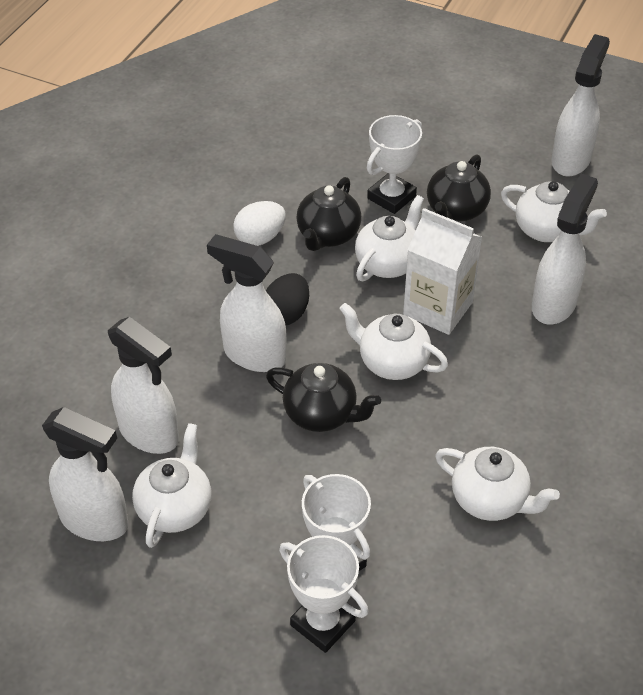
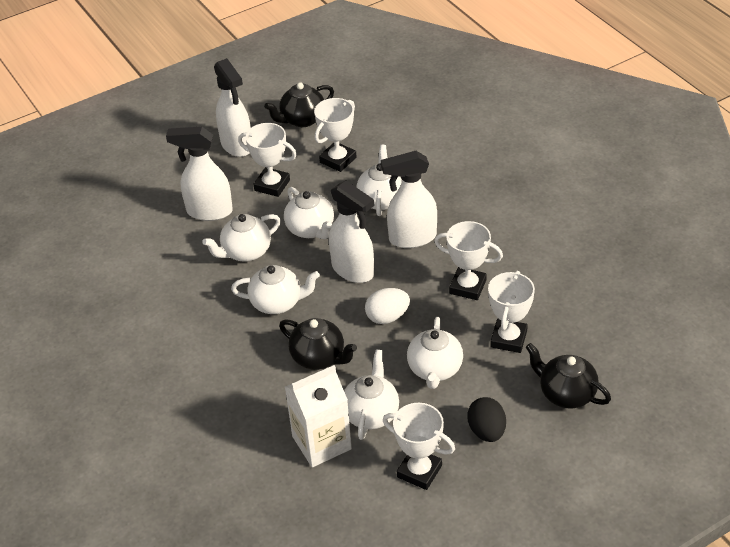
white spray bottle: [42,407,128,541] [108,317,179,454] [207,234,286,372] [532,174,598,324] [551,34,610,176] = 5 -> [166,127,233,221] [214,58,251,157] [329,181,374,283] [381,151,437,248] = 4
white teapot: [132,423,211,548] [339,303,448,380] [355,195,424,281] [435,447,560,521] [501,181,607,242] = 5 -> [202,214,281,262] [231,265,320,314] [284,187,334,239] [344,349,399,440] [357,145,402,216] [407,317,463,389] = 6
white trophy: [279,535,368,653] [302,474,371,571] [367,115,422,214] = 3 -> [238,123,297,197] [314,98,356,172] [383,403,455,490] [434,221,503,300] [488,271,535,353] = 5

